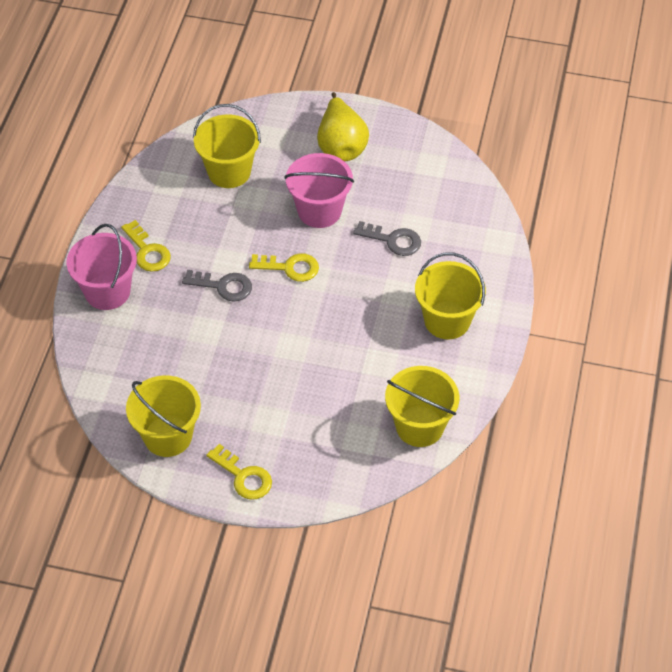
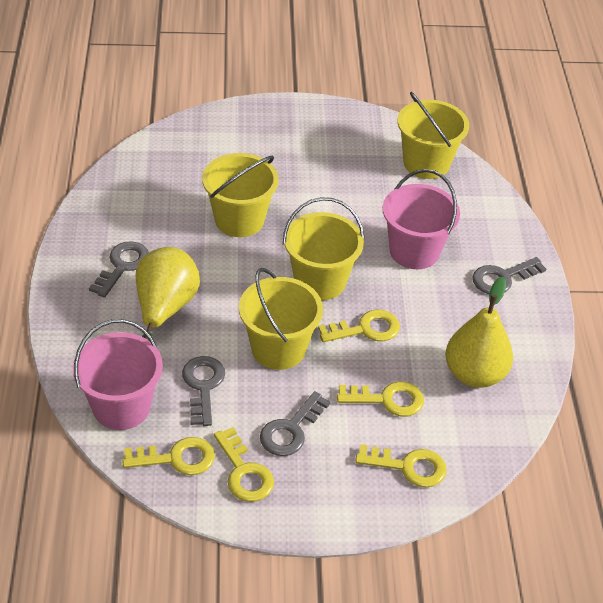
grey key: [182,270,252,302] [353,221,421,256] = 2 -> [89,241,149,298] [182,356,225,426] [260,391,330,456] [472,257,546,294] = 4
yellow key: [121,220,171,272] [206,444,272,500] [249,253,319,282] = 3 -> [122,437,215,475] [214,427,274,502] [318,309,400,342] [337,381,424,416] [355,444,447,487] = 5
yellow pear: [317,92,369,161] = 1 -> [136,247,200,340] [445,277,513,388] = 2

